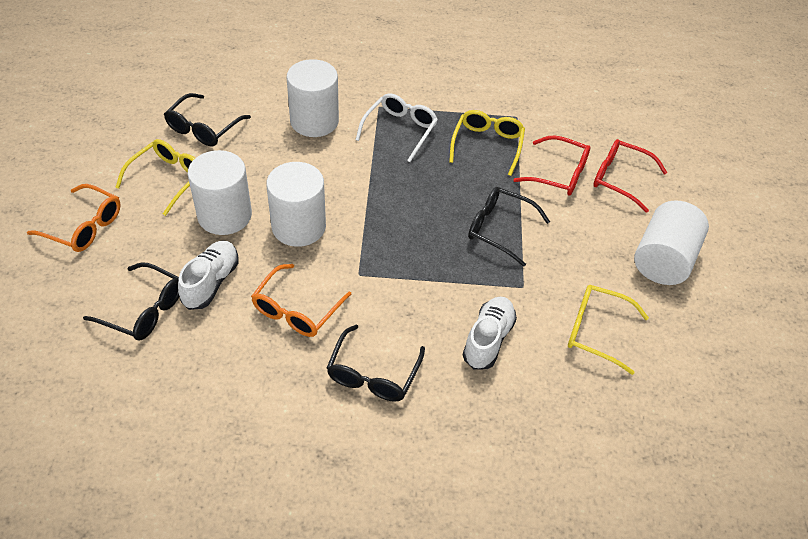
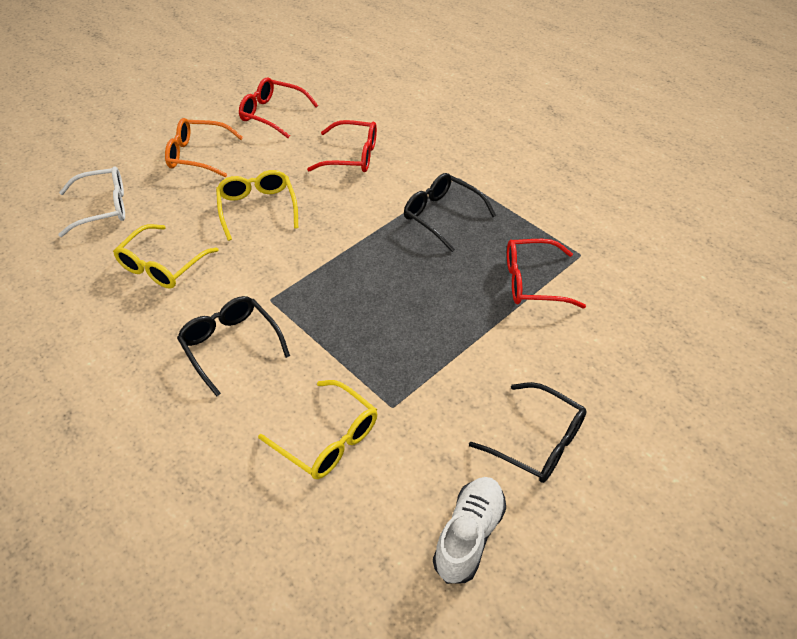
black glasses: [83,262,179,341] [164,93,251,146] [327,325,425,402] [468,187,550,267] = 4 -> [177,296,290,396] [404,173,496,252] [469,382,587,483] = 3
orange glasses: [27,184,121,252] [251,264,351,337] = 2 -> [165,118,243,177] = 1
red glasses: [513,136,591,195] [593,139,668,213] = 2 -> [239,77,318,138] [307,120,377,172] [507,239,586,308] = 3
white cylinder: [188,150,252,235] [266,162,326,247] [287,59,339,137] [634,200,709,285] = 4 -> none = 0
white shoe: [178,241,238,310] [463,297,517,370] = 2 -> [433,477,506,584] = 1

